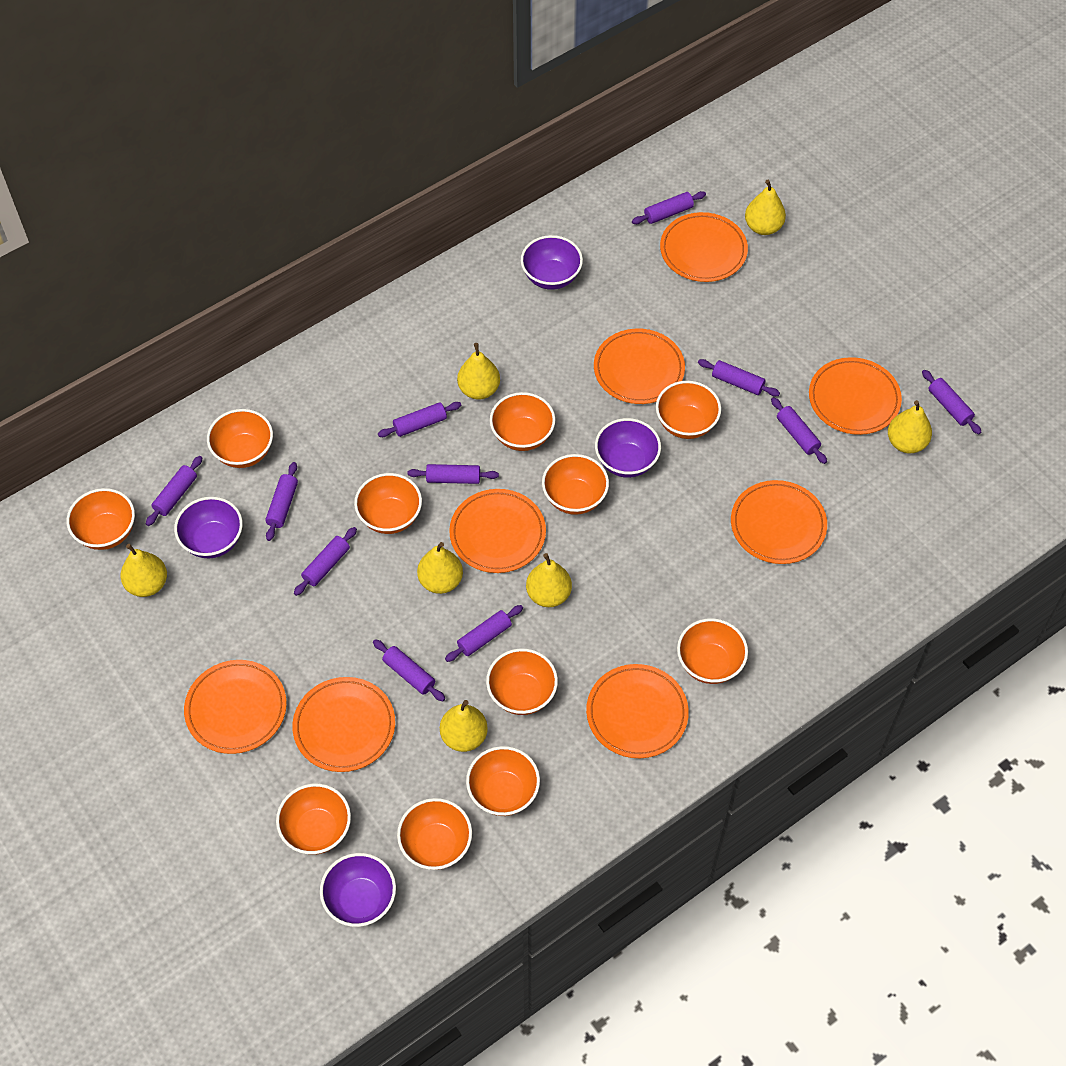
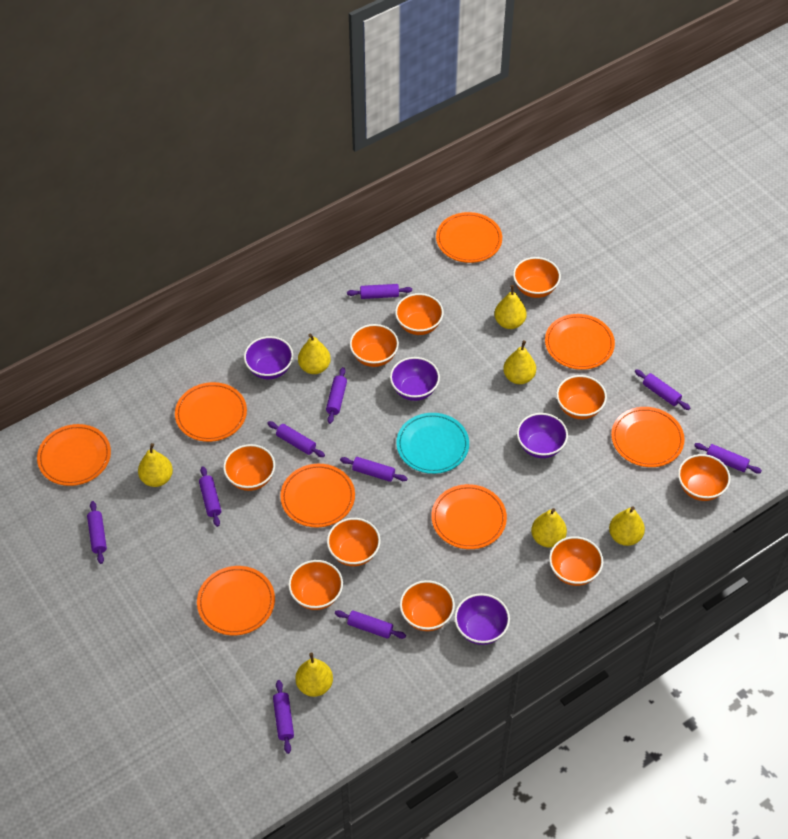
orange bowl: [67,488,135,550] [207,409,273,468] [276,784,351,855] [354,473,422,534] [397,798,472,870] [466,746,540,816] [486,648,558,715] [490,392,555,451] [542,454,609,515] [656,381,721,439] [677,618,748,684] = 11 -> [223,444,275,491] [288,560,343,610] [327,518,380,566] [350,324,399,367] [395,293,444,335] [400,580,455,631] [513,257,561,298] [549,536,603,586] [556,375,607,419] [678,454,731,501] = 10
purple rolling pin: [146,456,202,526] [265,462,298,541] [294,527,357,596] [373,639,445,701] [378,402,462,437] [407,464,499,484] [445,605,523,662] [632,191,706,224] [698,359,780,396] [771,397,827,464] [922,370,981,434] = 11 -> [87,501,107,564] [199,466,221,527] [267,421,325,457] [273,680,294,754] [326,367,347,424] [335,610,406,639] [340,457,408,482] [347,284,412,299] [635,369,690,410] [694,443,762,473] = 10
turquoise plate: none = 0 -> [396,413,469,474] = 1

